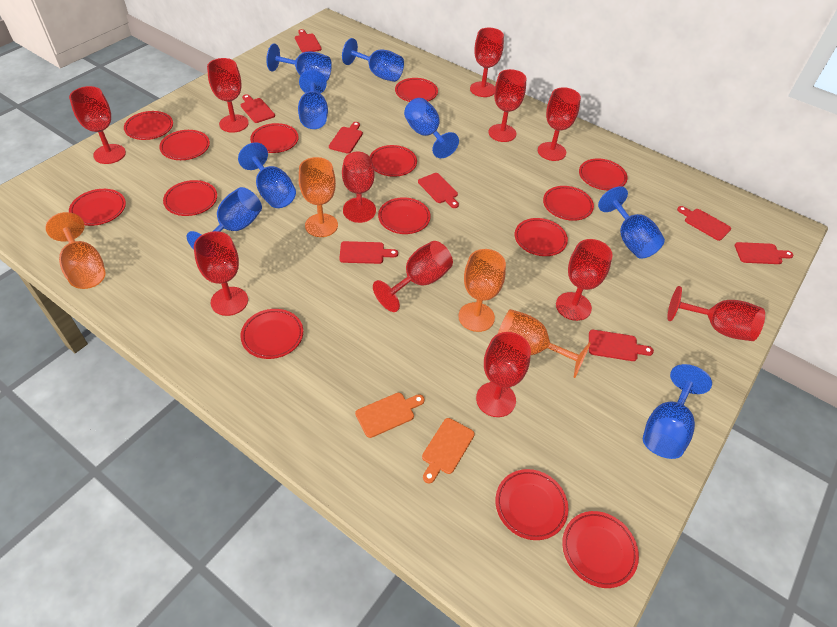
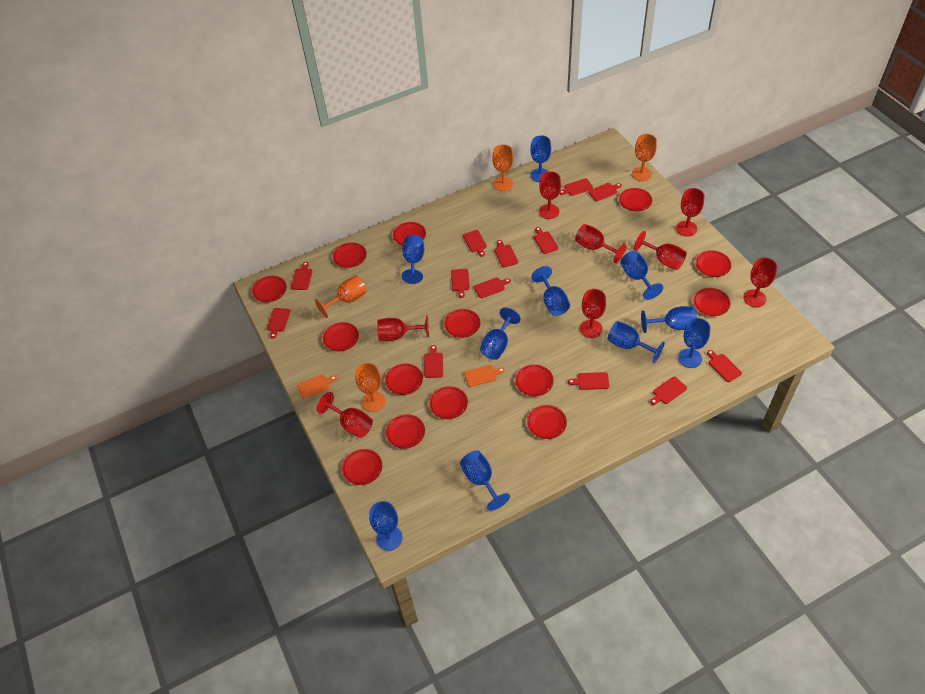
blue goblet: [187,187,262,250] [238,142,296,208] [266,44,332,81] [298,70,328,129] [342,38,404,82] [404,98,459,158] [598,186,665,259] [643,364,712,459] = 8 -> [369,501,403,551] [401,235,424,284] [460,450,510,511] [480,308,521,360] [530,135,551,182] [532,266,570,316] [607,321,665,363] [621,251,663,300] [641,306,697,333] [678,318,711,368] = 10
red cutting board: [241,94,275,123] [295,29,322,53] [329,122,363,153] [339,241,398,264] [418,173,459,208] [589,330,654,361] [677,206,731,241] [735,242,794,264] = 8 -> [267,308,291,339] [291,262,313,290] [424,345,443,378] [451,269,470,298] [463,230,487,257] [474,277,511,298] [494,240,518,267] [534,227,559,254] [559,178,593,196] [568,372,609,390] [589,183,622,201] [650,377,687,405] [707,350,742,382] = 13
red goblet: [69,86,126,164] [194,231,248,316] [207,58,249,133] [342,151,376,223] [373,241,453,312] [470,28,504,97] [476,332,531,417] [488,69,526,142] [538,87,581,161] [556,239,613,321] [667,286,765,341] = 11 -> [317,392,373,438] [377,315,429,341] [539,171,561,219] [575,224,626,263] [580,289,606,338] [634,231,687,270] [676,188,704,236] [743,258,777,307] = 8

